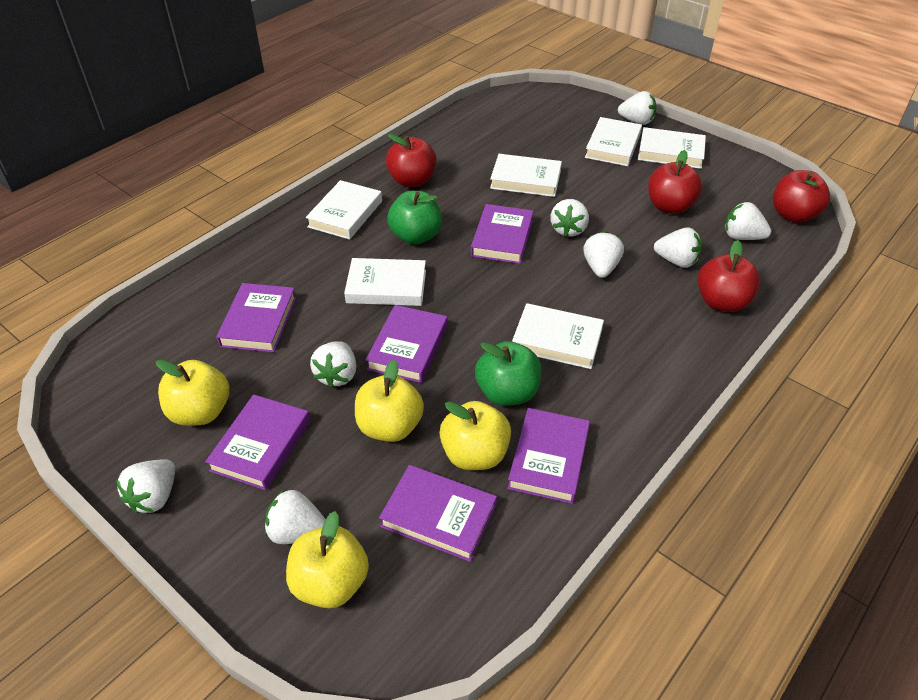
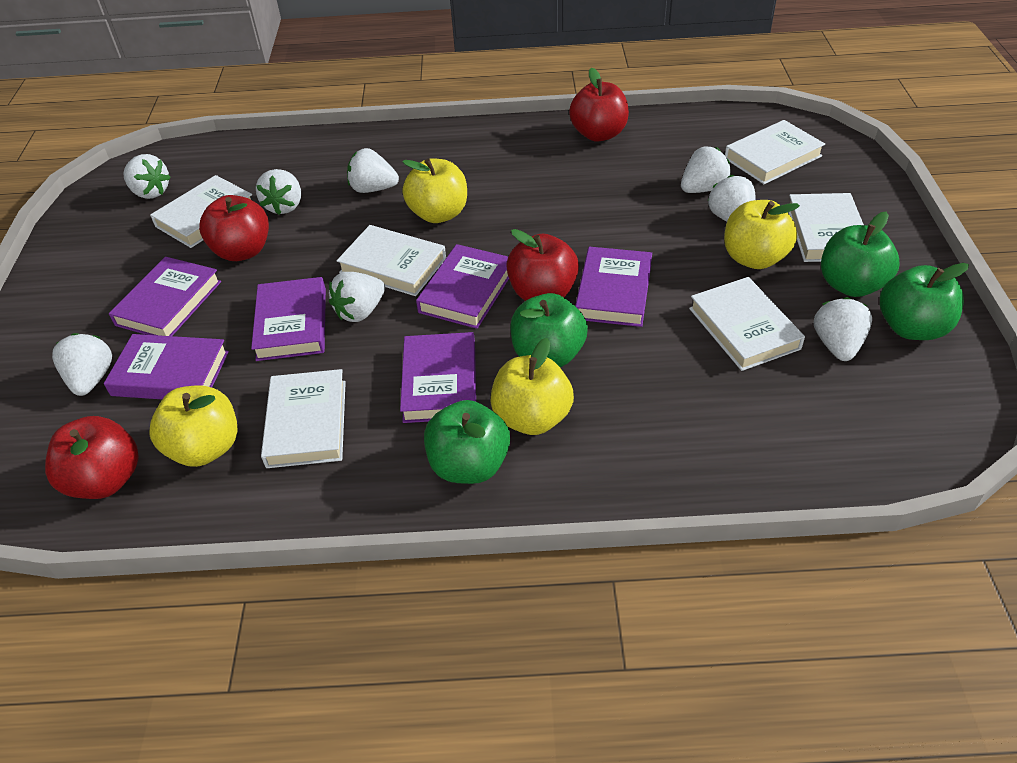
green apple: [387,191,442,245] [475,341,541,406] = 2 -> [424,400,510,484] [510,293,588,367] [821,212,900,297] [880,263,969,340] = 4

